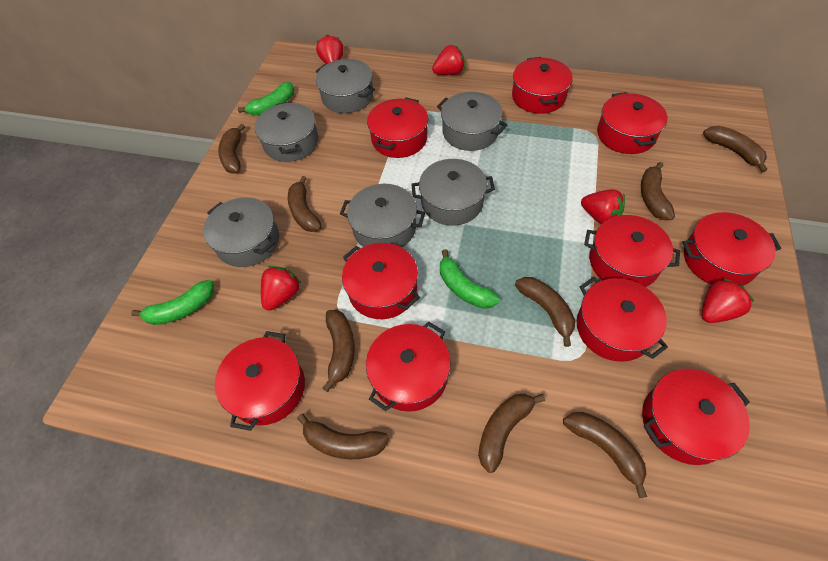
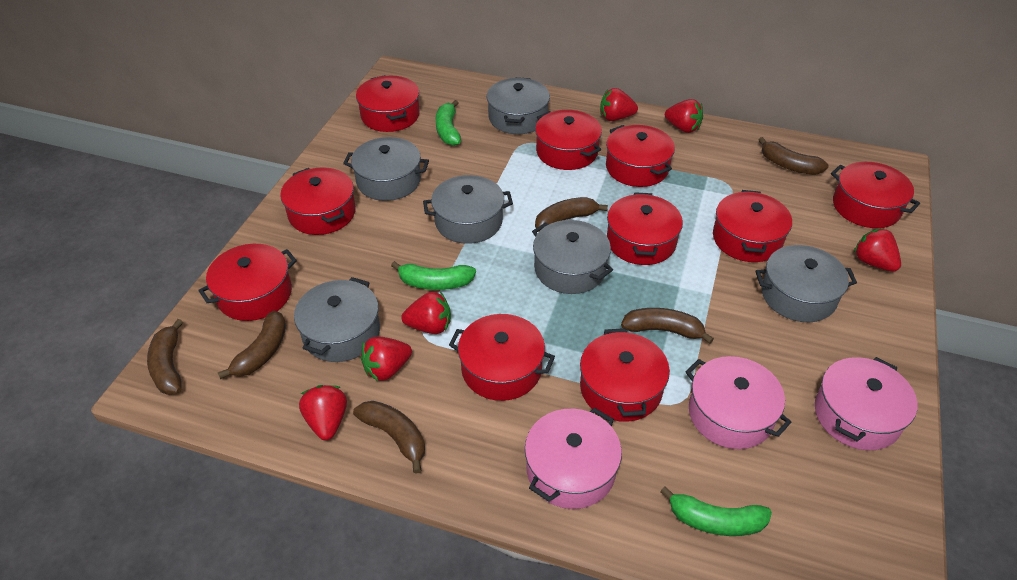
brown banana: [218,124,245,174] [288,176,322,232] [297,413,389,459] [323,310,355,392] [478,394,545,473] [515,277,575,347] [563,412,647,498] [641,162,675,220] [703,126,767,172] = 9 -> [147,319,183,395] [218,311,286,379] [353,401,425,474] [535,197,608,232] [621,308,714,343] [759,137,829,175] = 6
pink pot: none = 0 -> [525,407,622,509] [685,356,791,449] [815,357,918,450] = 3
red strawberry: [261,266,301,311] [316,35,344,64] [432,45,465,75] [581,189,625,224] [702,278,754,323] = 5 -> [299,385,347,440] [361,337,412,381] [401,292,451,334] [600,88,638,121] [665,99,703,133] [854,228,901,271] = 6

